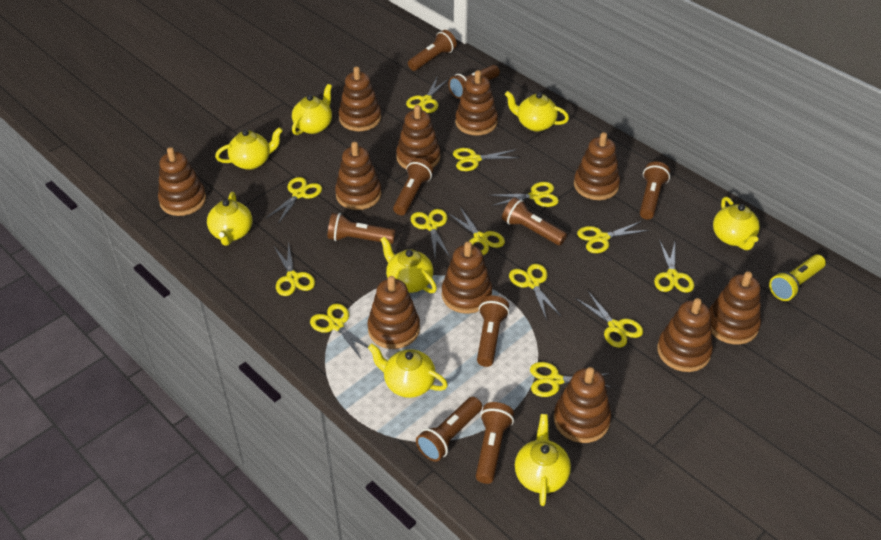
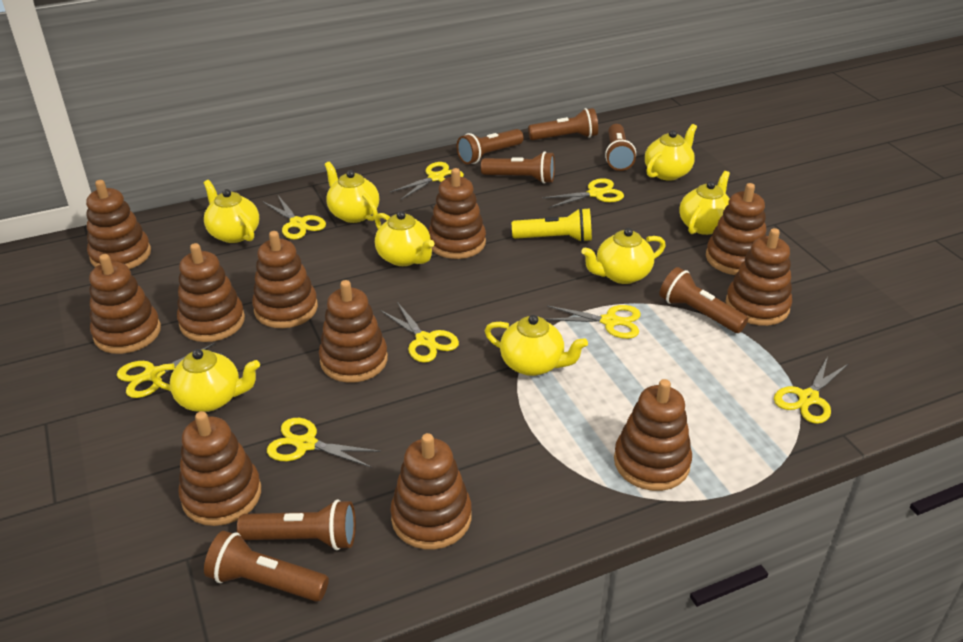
brown flashlight: [328,213,396,244] [393,158,433,215] [408,30,457,71] [416,397,482,462] [448,65,500,99] [476,402,514,484] [477,295,509,367] [502,197,567,245] [640,161,670,220] = 9 -> [204,531,329,602] [237,499,356,550] [457,129,524,164] [481,151,555,183] [528,108,598,140] [605,124,636,171] [660,267,748,333] = 7
yellow scissors: [266,177,322,224] [274,241,315,296] [310,303,368,360] [406,76,449,113] [411,209,450,257] [448,207,505,255] [453,148,520,171] [490,182,559,207] [509,264,561,321] [530,362,611,397] [575,291,643,348] [577,221,649,253] [654,240,694,293] = 13 -> [117,343,223,398] [262,196,326,239] [267,418,381,468] [380,302,459,363] [389,162,464,200] [542,178,624,208] [545,305,641,339] [774,356,848,424] = 8

